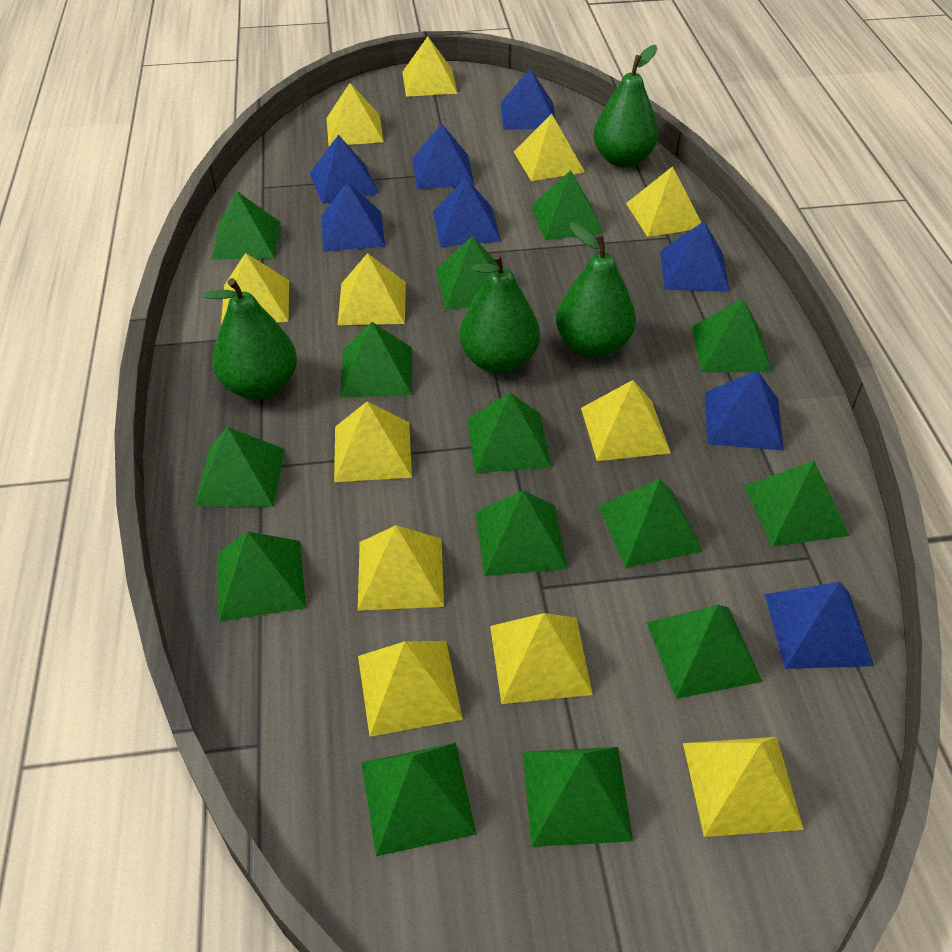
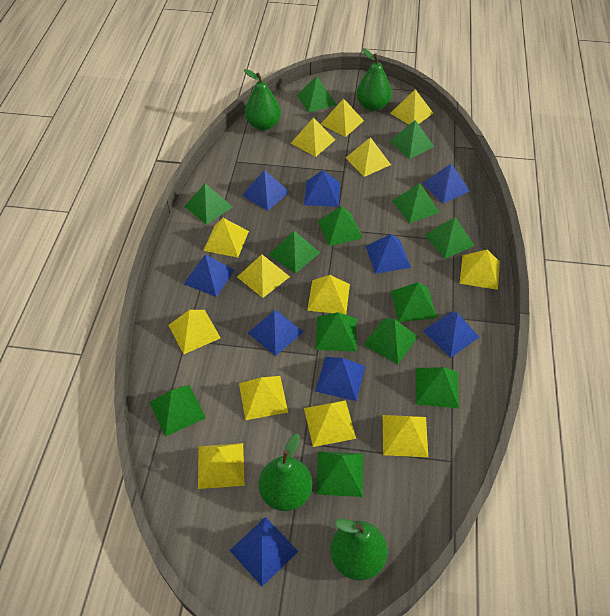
blue pyramid: [309,135,379,204] [321,182,386,252] [412,123,474,189] [433,177,501,247] [501,68,556,130] [660,221,730,292] [705,370,784,451] [765,582,874,669] = 8 -> [184,254,235,297] [229,517,298,587] [242,170,290,211] [248,310,303,356] [304,170,340,207] [315,357,365,401] [365,234,411,274] [422,163,470,204] [423,311,479,358] = 9
green pyramid: [194,427,285,507] [211,191,280,260] [217,532,306,622] [340,322,412,397] [361,743,477,856] [436,236,497,310] [467,392,551,473] [476,491,567,576] [523,747,633,847] [531,170,604,240] [598,479,703,568] [646,605,763,699] [691,299,772,372] [744,461,850,547] = 14 -> [150,385,206,437] [184,184,233,225] [268,231,320,274] [297,76,336,112] [316,312,357,352] [316,451,363,497] [318,206,363,246] [363,318,418,364] [389,120,434,159] [391,282,437,322] [392,183,440,224] [416,367,459,408] [424,217,475,259] = 13
yellow pyramid: [221,253,289,324] [326,83,384,146] [334,402,412,482] [338,253,406,325] [358,525,444,611] [358,641,463,737] [402,37,457,97] [490,613,593,704] [514,114,585,181] [581,380,671,461] [626,166,702,237] [683,737,804,837] = 12 -> [168,310,221,354] [198,443,244,489] [203,218,249,258] [237,254,290,298] [239,376,288,420] [291,118,335,157] [304,400,356,447] [307,275,350,315] [321,98,364,137] [346,137,391,177] [383,415,428,457] [390,89,433,125] [460,250,500,290] = 13

